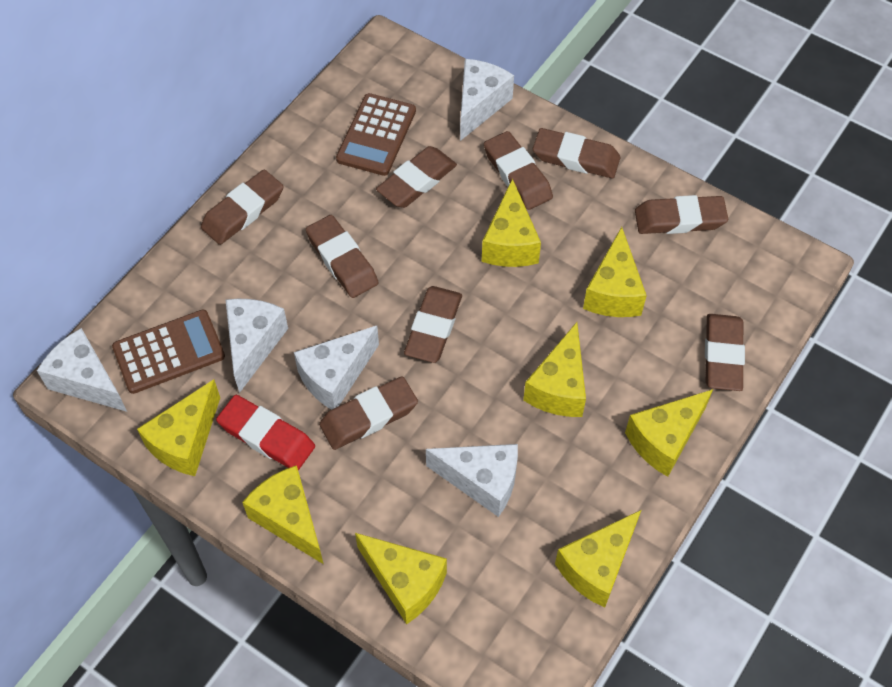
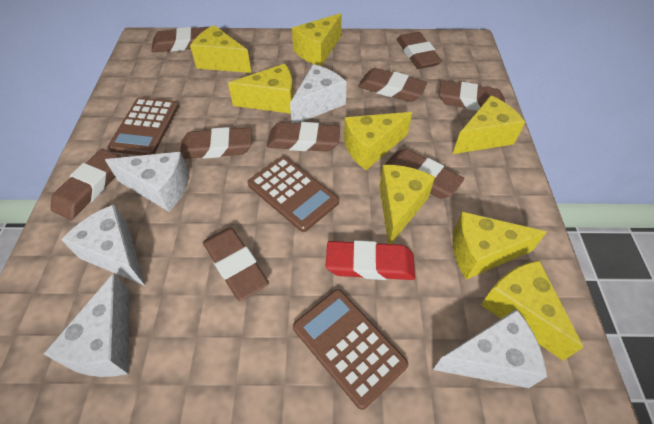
brown calculator: [112,310,225,394] [336,93,416,176] = 2 -> [107,97,179,155] [248,156,339,232] [293,289,408,410] = 3

